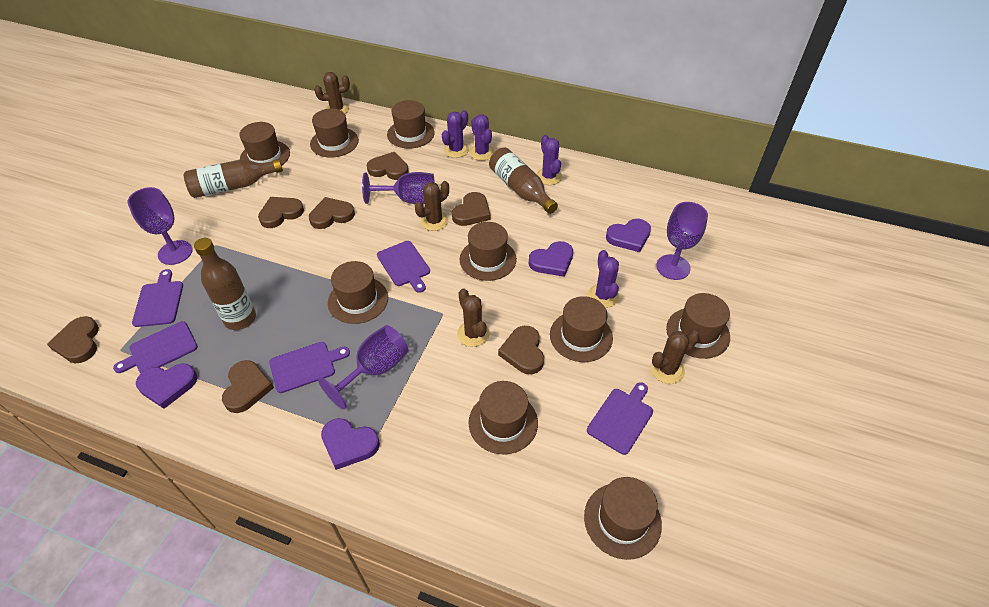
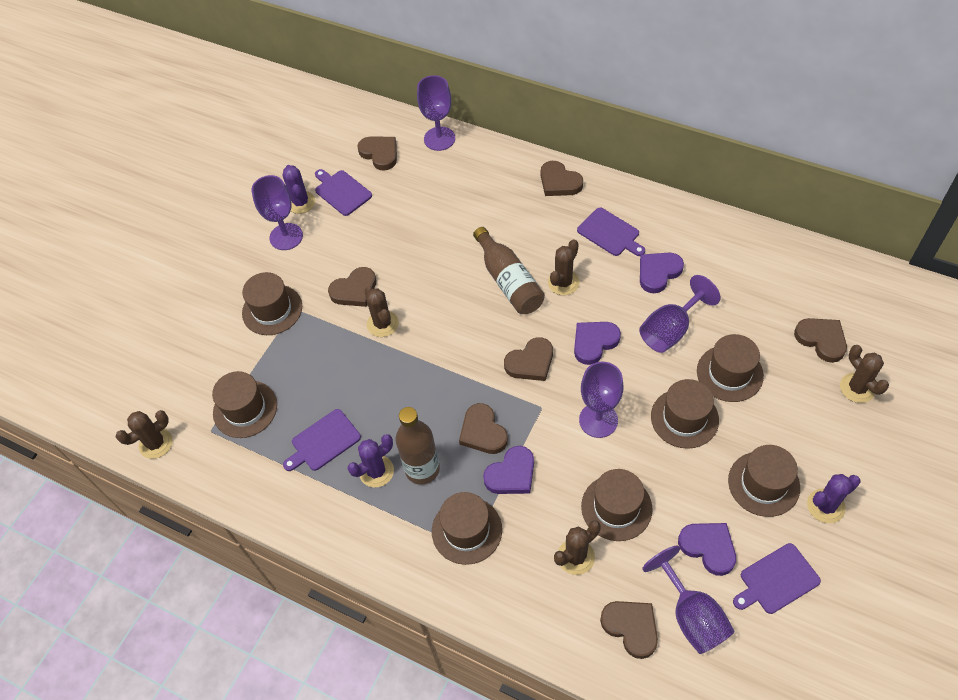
brown bottle: [184,159,283,198] [194,238,256,330] [489,148,558,214] = 3 -> [395,407,440,485] [473,227,545,314] = 2
brown cactus: [314,72,350,114] [415,181,449,231] [457,288,490,347] [650,331,699,384] = 4 -> [116,410,173,459] [364,286,399,337] [548,239,580,295] [554,520,601,575] [840,345,889,403] = 5
brown hat: [239,122,290,165] [310,108,359,157] [328,261,388,324] [387,100,435,149] [460,222,517,281] [468,381,538,455] [550,296,613,362] [584,477,662,560] [666,293,730,359] = 9 -> [212,371,277,438] [242,272,302,335] [432,492,502,565] [581,469,653,541] [651,379,719,449] [697,334,764,402] [728,445,800,517] = 7
purple cactus: [442,110,469,158] [469,114,495,161] [536,135,562,185] [588,250,619,308] = 4 -> [283,165,315,214] [348,434,394,487] [807,474,861,523] = 3
purple cutting board: [113,321,198,373] [132,269,183,327] [269,342,350,393] [377,241,430,293] [587,382,653,455] = 5 -> [283,409,361,471] [315,169,372,216] [577,208,645,256] [733,543,821,614] = 4
purple goblet: [127,187,193,265] [318,325,409,409] [362,172,435,204] [656,202,708,280] = 4 -> [251,175,303,250] [417,75,455,151] [579,362,623,438] [639,275,721,353] [642,546,734,654] = 5

